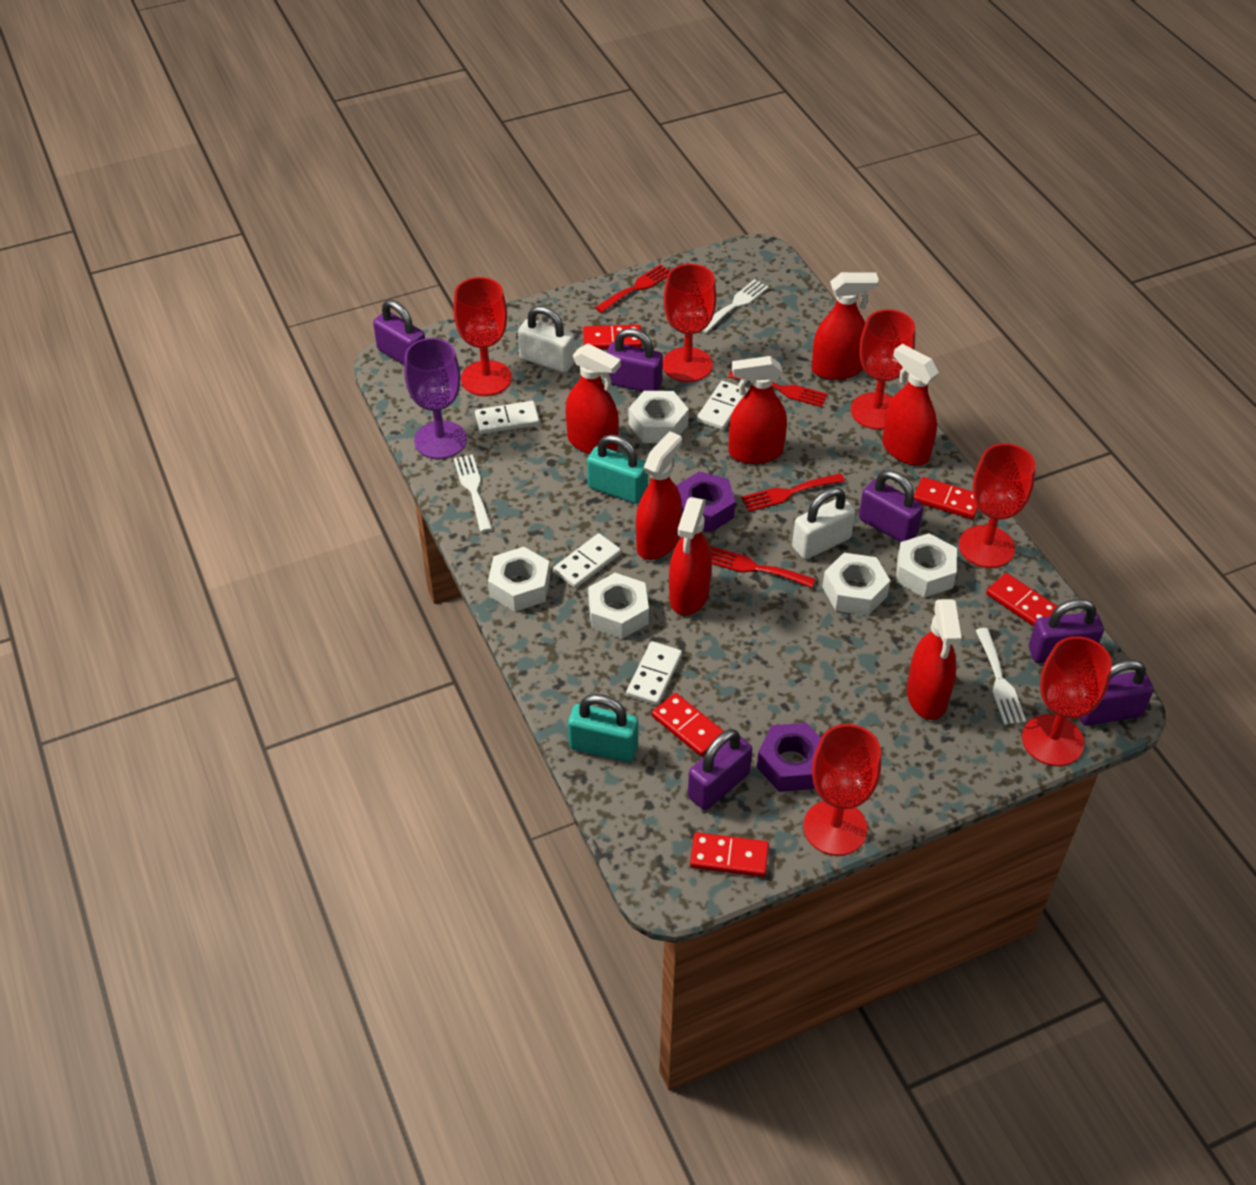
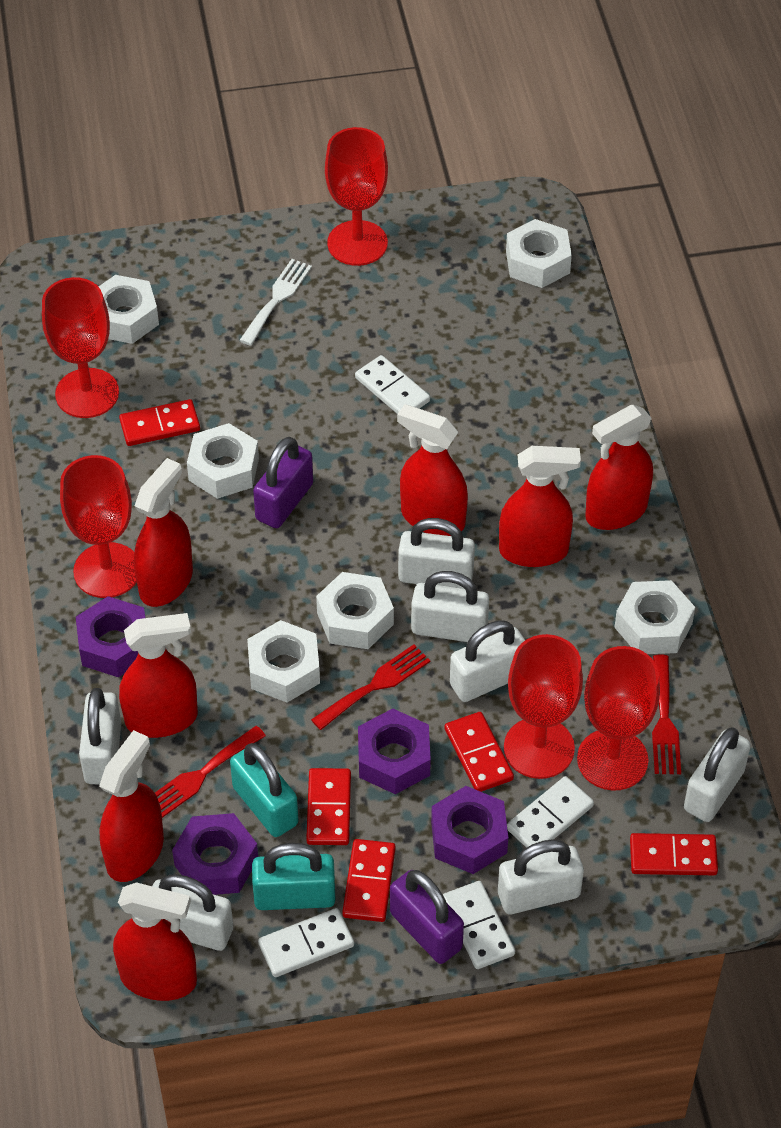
purple goblet: [404,338,467,459] = 1 -> none = 0
purple nut: [676,471,735,533] [757,723,821,792] = 2 -> [76,596,145,677] [172,813,258,895] [358,708,431,794] [431,786,508,874] = 4
purple padlock: [373,300,425,365] [607,328,663,391] [688,729,752,810] [859,470,923,542] [1029,599,1104,663] [1079,660,1154,726] = 6 -> [253,437,313,528] [390,870,464,964] = 2
red fork: [595,264,669,313] [711,546,815,588] [728,370,828,407] [741,473,845,512] = 4 -> [155,726,266,818] [311,644,430,730] [652,655,681,774] = 3
red goblet: [453,277,512,396] [663,264,717,382] [803,724,881,856] [851,309,915,430] [959,443,1036,568] [1022,636,1112,766] = 6 -> [42,277,119,418] [60,455,137,598] [325,127,388,266] [504,634,583,779] [577,646,660,791] = 5
white fork: [454,454,492,532] [702,279,769,333] [975,628,1026,725] = 3 -> [239,259,312,346] = 1
white nut: [488,547,550,612] [588,573,649,639] [629,391,689,443] [822,553,890,616] [896,533,957,598] = 5 -> [99,275,159,344] [187,423,259,499] [247,620,320,703] [316,572,394,649] [506,219,572,288] [614,580,695,654] = 6
white padlock: [518,306,575,373] [792,487,856,559] = 2 -> [79,688,121,784] [153,874,233,951] [398,518,475,589] [411,571,489,642] [450,621,525,702] [498,839,584,914] [684,727,751,822] = 7

